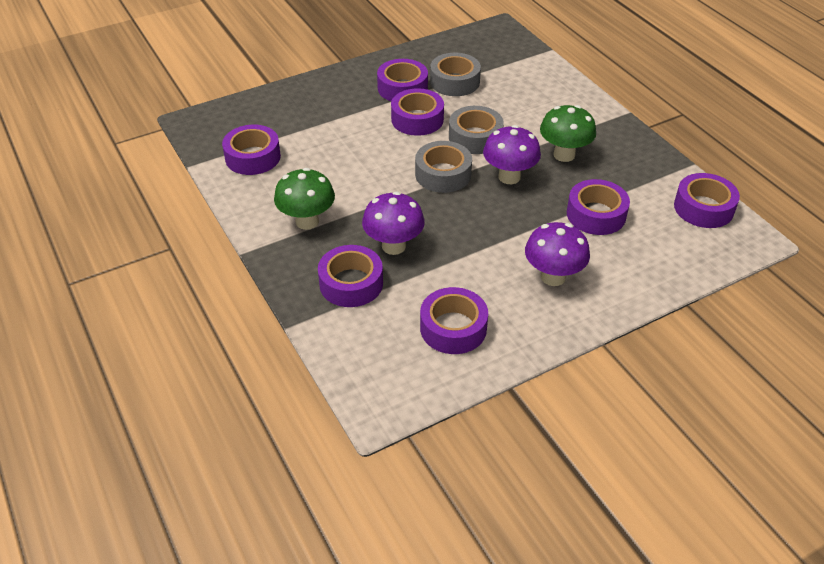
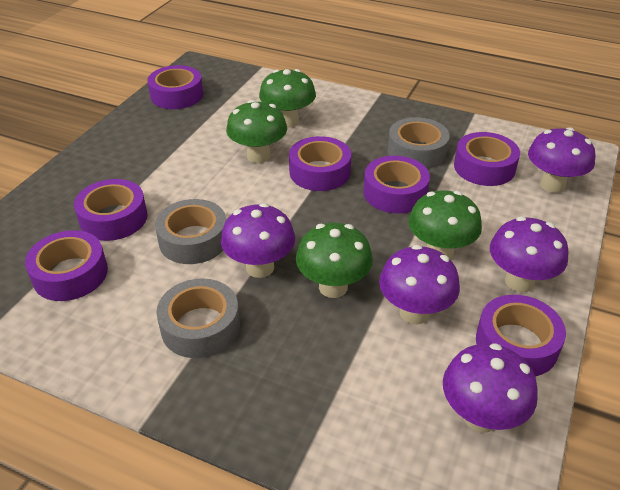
green mushroom: [274,168,335,230] [540,105,596,162] = 2 -> [226,100,287,163] [259,69,316,128] [296,223,373,298] [408,190,482,260] = 4
purple mushroom: [362,192,425,255] [483,125,541,184] [525,222,590,286] = 3 -> [221,203,295,278] [379,245,460,324] [443,343,538,432] [490,217,568,292] [528,127,595,193] = 5

